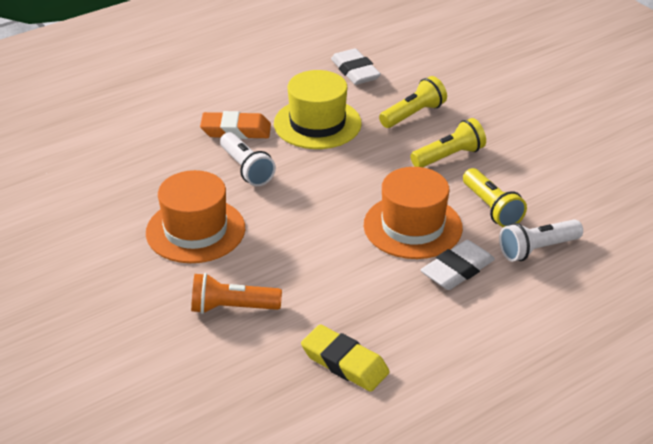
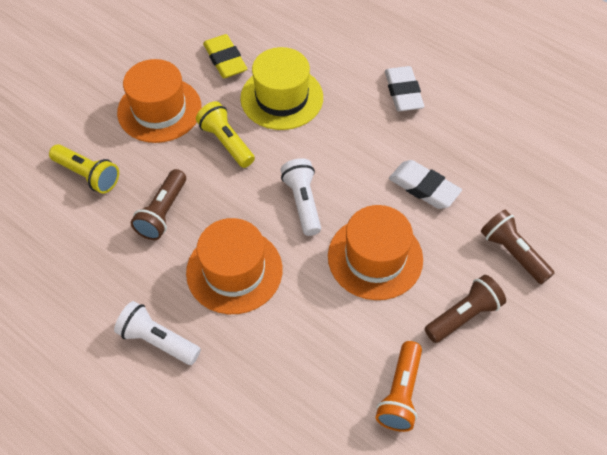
brown flashlight: none = 0 -> [131,169,186,240] [425,275,506,343] [481,209,554,284] = 3
orange eraser: [200,111,271,139] = 1 -> none = 0
orange hat: [146,170,245,263] [364,167,463,259] = 2 -> [117,59,202,143] [186,218,282,314] [328,205,423,300] = 3
yellow flashlight: [379,76,447,128] [410,118,486,167] [463,168,527,227] = 3 -> [49,144,119,194] [196,101,255,168] = 2

